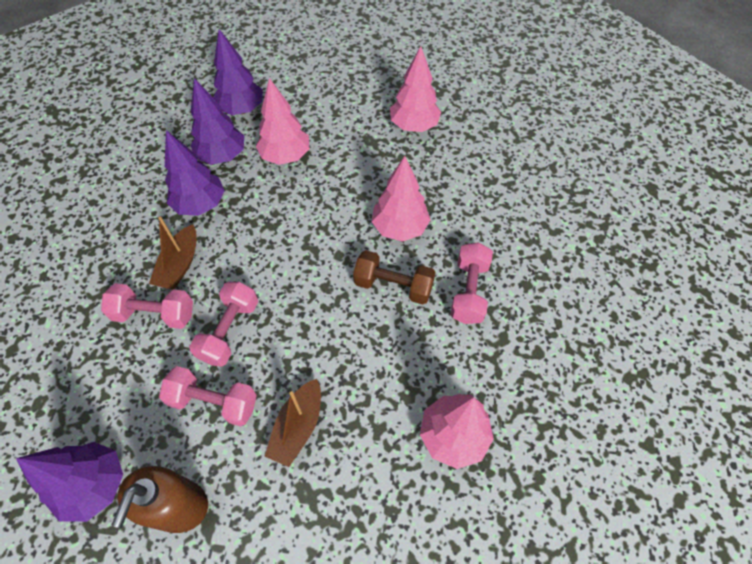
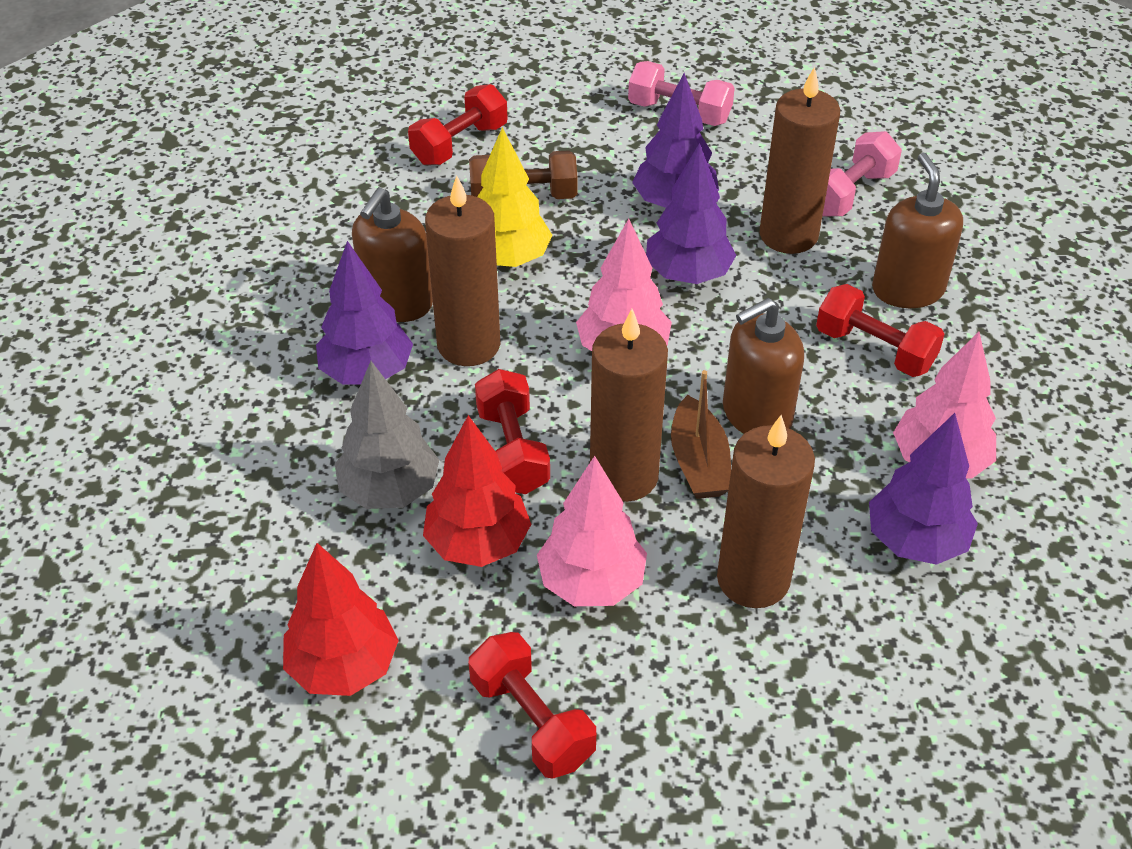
brown boat: [149,217,197,289] [265,379,321,467] = 2 -> [671,370,731,499] = 1
brown candle: none = 0 -> [425,176,501,366] [590,309,668,502] [717,415,815,608] [760,67,840,254] = 4
brown soap dispenser: [112,466,208,533] = 1 -> [352,188,433,322] [723,298,804,434] [872,153,963,308] = 3
grey tree: none = 0 -> [335,361,439,509] = 1
pink dumbbell: [101,283,193,329] [159,366,257,427] [189,282,258,367] [451,242,493,324] = 4 -> [628,61,735,126] [823,131,902,216] = 2
pink tree: [256,78,310,165] [372,156,430,242] [390,46,441,132] [420,394,494,469] = 4 -> [537,456,647,606] [576,219,672,351] [893,332,996,478] = 3
red dumbbell: none = 0 -> [408,84,508,165] [469,632,596,778] [475,369,550,494] [816,284,945,377] = 4
red tree: none = 0 -> [283,543,399,696] [423,415,531,567] = 2
yellow tree: none = 0 -> [478,127,553,267] = 1

